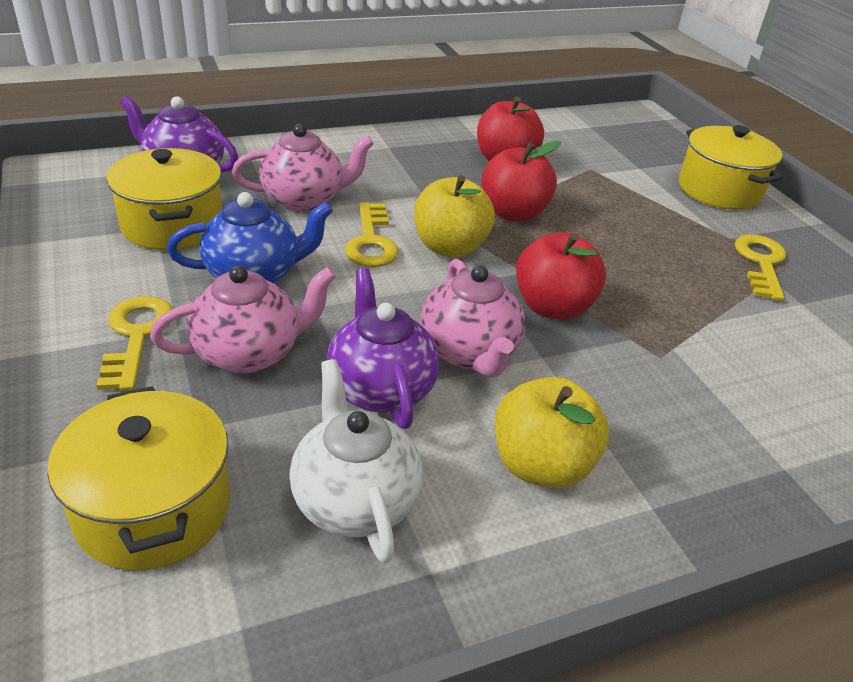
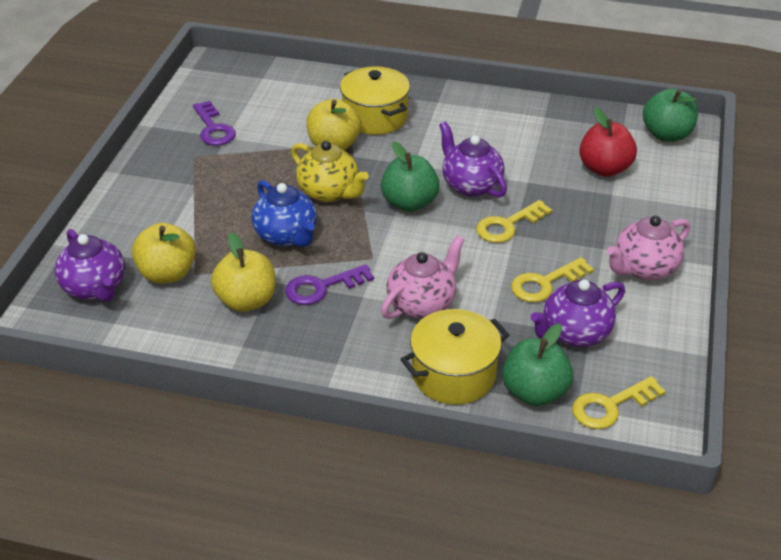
green apple: none = 0 -> [381,141,440,212] [502,323,573,406] [643,88,698,142] = 3
pink teapot: [150,265,336,374] [232,124,374,211] [420,259,525,377] = 3 -> [381,235,465,319] [607,216,690,280] = 2
purple key: none = 0 -> [193,101,236,146] [285,264,374,305] = 2
purple teapot: [120,96,238,172] [326,268,440,429] = 2 -> [55,229,125,302] [439,121,507,198] [530,279,625,347] = 3
red apple: [477,97,544,161] [481,141,561,222] [516,232,606,320] = 3 -> [579,108,637,177] = 1
white teapot: [289,359,422,563] = 1 -> none = 0
yellow apple: [414,175,495,257] [495,377,609,488] = 2 -> [132,223,196,284] [211,233,275,312] [306,99,361,150] = 3
yellow pot: [47,386,231,571] [106,148,222,250] [679,125,783,210] = 3 -> [340,66,410,135] [400,309,509,405] = 2
yellow teapot: none = 0 -> [291,141,369,202] = 1

